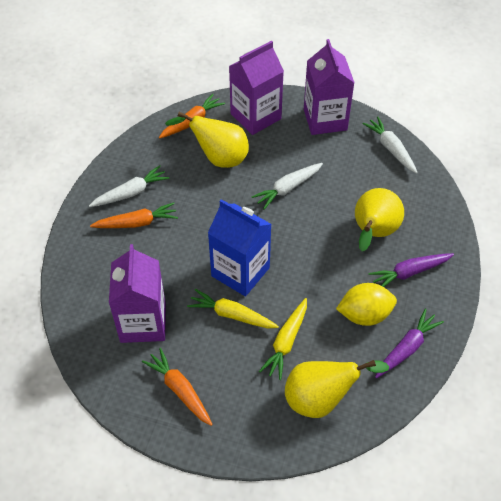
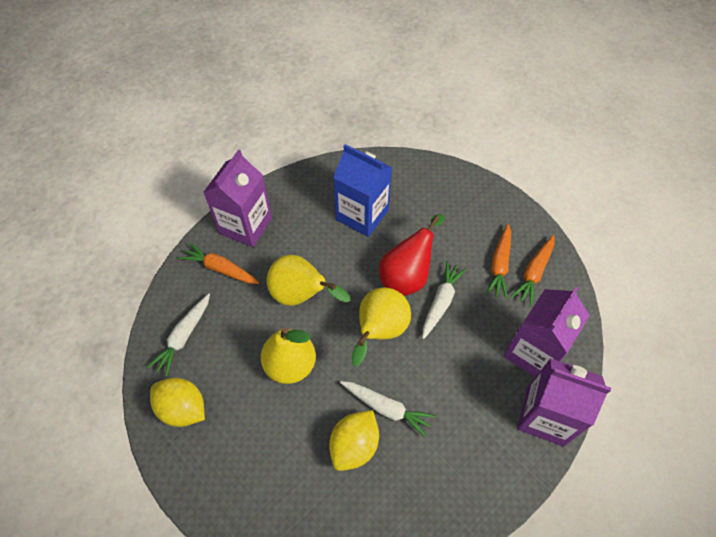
purple carrot: [368,253,454,287] [375,308,444,379] = 2 -> none = 0
red pear: none = 0 -> [379,214,445,296] = 1
yellow carrot: [187,289,279,329] [259,298,307,380] = 2 -> none = 0
yellow lemon: [336,283,397,326] = 1 -> [150,378,205,427] [329,410,379,471] = 2

